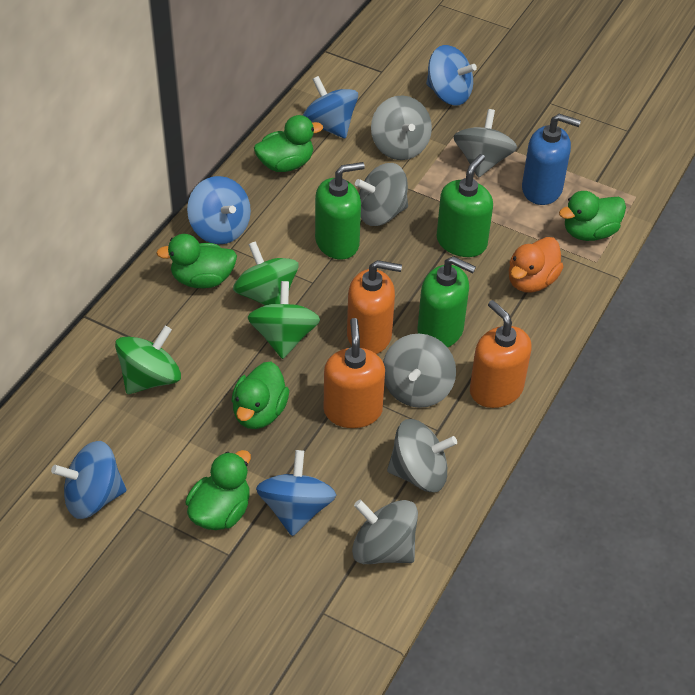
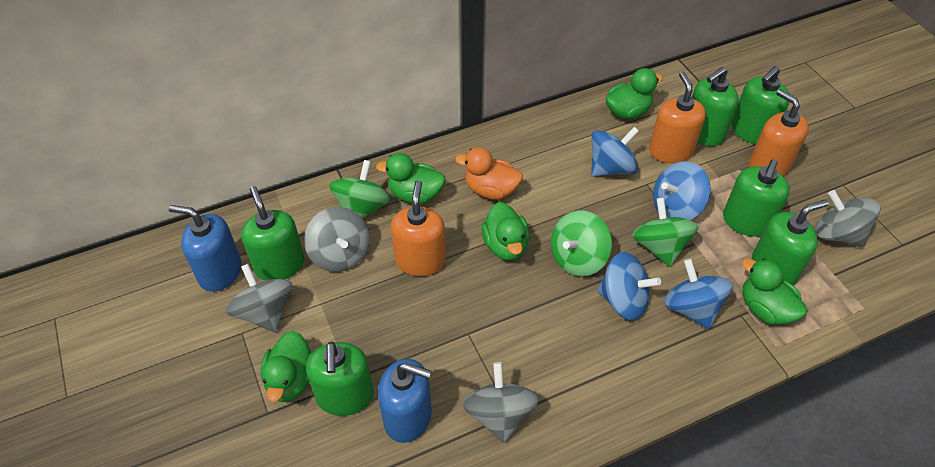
blue soap dispenser: [522,114,581,205] = 1 -> [169,205,241,292] [378,359,432,443] = 2
blue spinning top: [51,441,127,519] [187,176,251,244] [256,450,336,536] [302,76,358,139] [426,45,477,106] = 5 -> [591,127,639,177] [597,252,661,320] [653,161,711,220] [664,259,733,329] = 4
green soap dispenser: [315,162,365,260] [417,256,476,347] [437,154,493,257] = 3 -> [241,186,304,280] [306,342,374,416] [692,67,739,146] [723,159,790,237] [731,66,789,144] [752,199,829,285] = 6
grey spinning top: [352,499,418,564] [355,163,408,226] [371,95,432,160] [383,334,456,408] [387,419,457,492] [454,109,517,178] = 6 -> [226,264,292,332] [304,207,369,272] [463,362,539,443] [815,190,881,248] = 4

